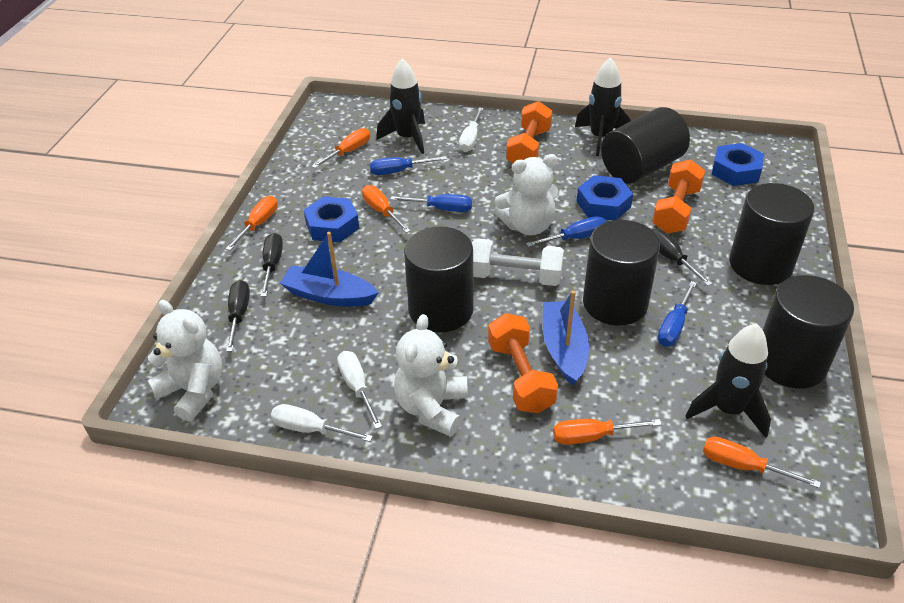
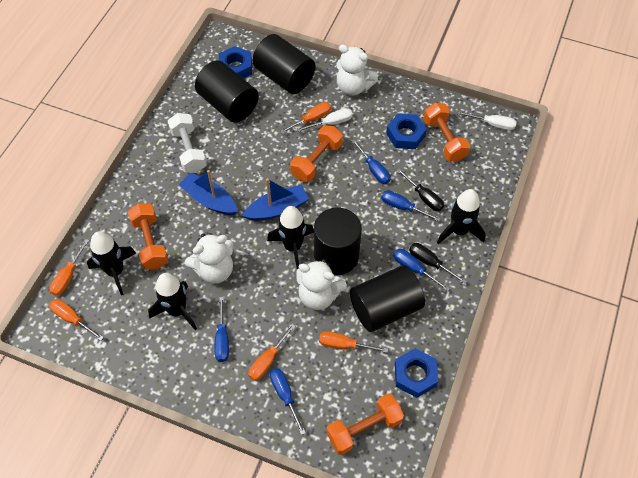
black cylinder: [404,226,474,332] [583,220,660,326] [601,107,690,184] [729,183,814,285] [763,275,854,389] = 5 -> [195,60,259,123] [252,34,315,94] [314,208,362,275] [350,265,425,332] = 4
black rocket: [377,58,425,154] [575,57,630,156] [685,323,771,438] = 3 -> [87,232,136,295] [148,273,197,330] [267,206,314,269] [437,189,486,244] = 4
black screwdriver: [226,280,250,352] [261,233,283,297] [652,229,713,286] = 3 -> [396,168,444,211] [409,243,467,284] = 2
blue screwdriver: [370,156,447,175] [390,194,472,212] [526,216,606,247] [657,281,697,347] = 4 -> [215,297,229,362] [270,368,306,435] [352,139,390,184] [381,190,441,222] [393,249,450,291] = 5
orange dumbbell: [488,313,558,413] [506,101,552,163] [652,159,705,234] = 3 -> [128,203,168,269] [290,125,343,182] [326,394,404,455] [424,102,470,162] = 4
white screwdriver: [271,404,373,442] [337,351,382,429] [459,107,484,152] = 3 -> [297,108,353,132] [457,111,516,130] = 2

